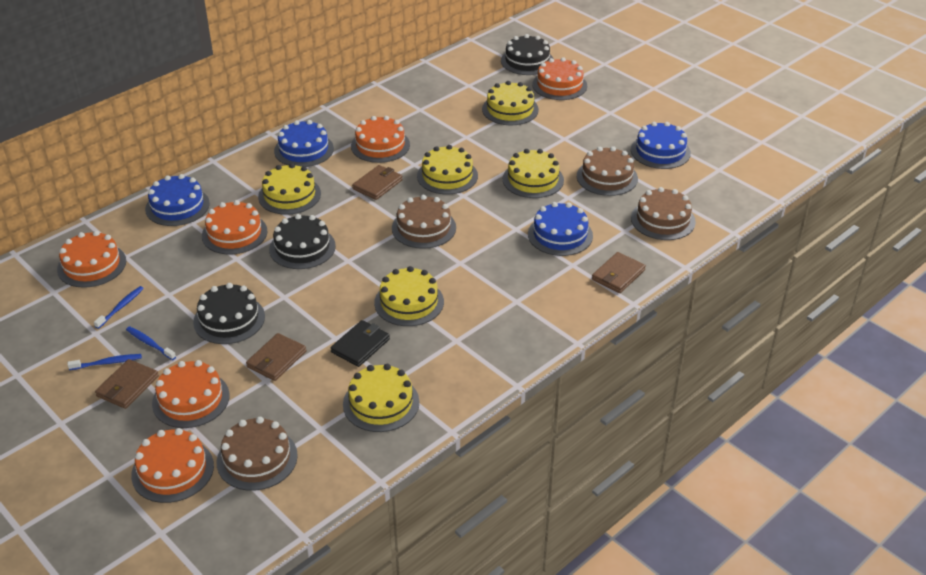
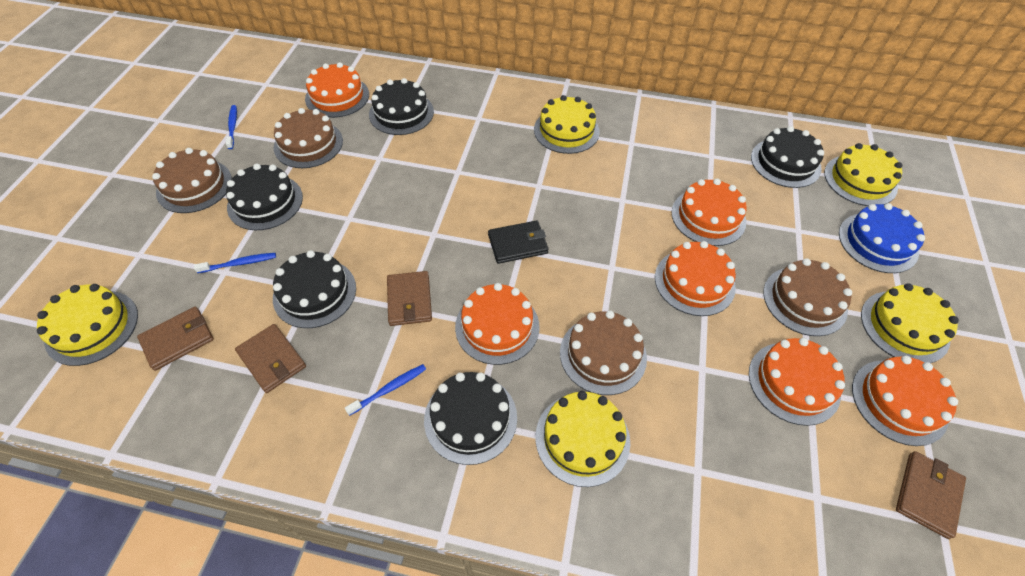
black cake: [193,283,265,344] [269,214,336,269] [501,34,554,75] = 3 -> [226,164,303,230] [273,250,356,328] [369,78,434,135] [424,372,517,465] [751,126,824,188] = 5
blue cake: [145,174,210,226] [274,120,334,167] [528,202,593,256] [631,122,691,169] = 4 -> [839,203,925,273] = 1
yellow cake: [258,163,321,215] [343,364,419,432] [374,266,444,326] [417,145,478,194] [482,81,539,125] [503,149,564,198] = 6 -> [37,284,138,366] [534,95,600,154] [535,391,630,487] [824,143,902,206] [861,283,959,363] = 5

